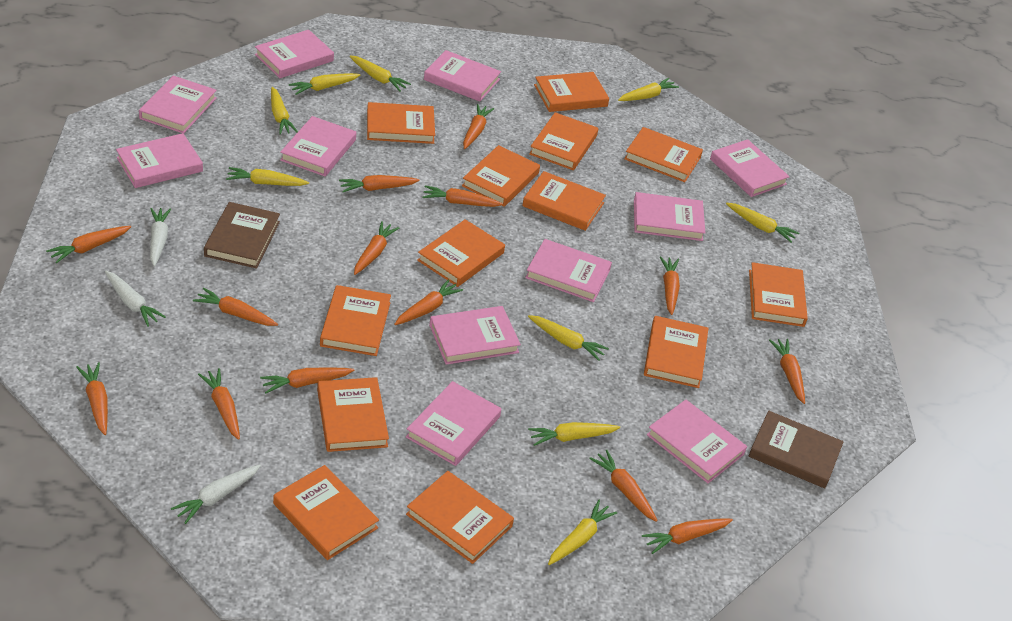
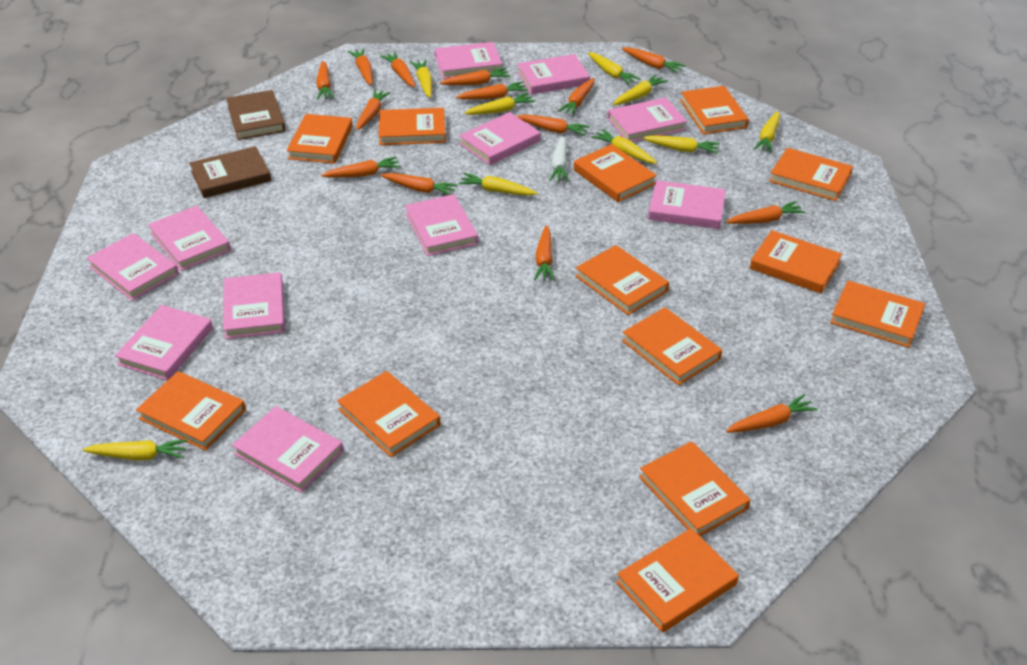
white carrot: [105,271,166,327] [150,208,171,267] [171,464,261,524] = 3 -> [549,136,569,182] = 1

